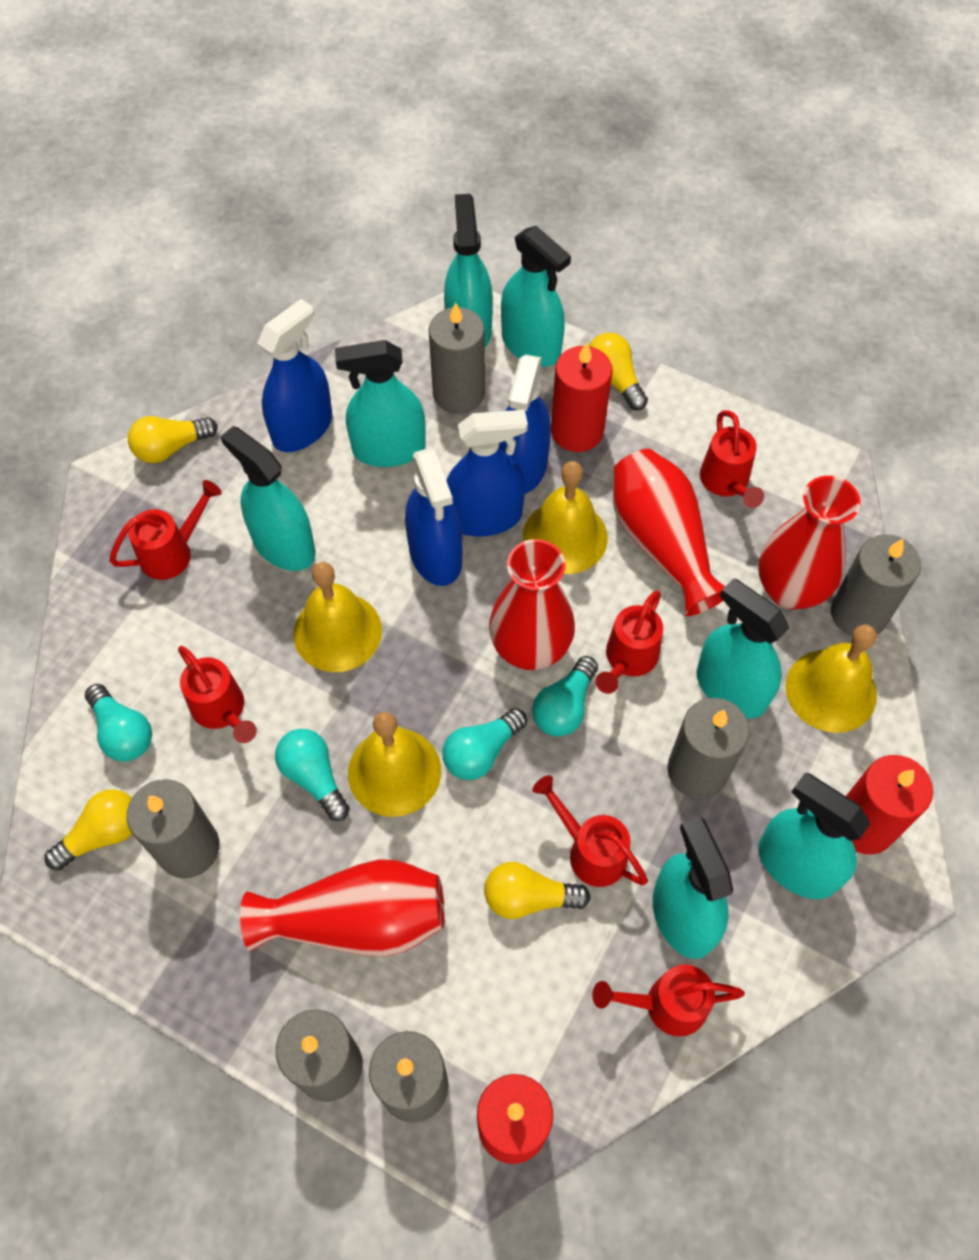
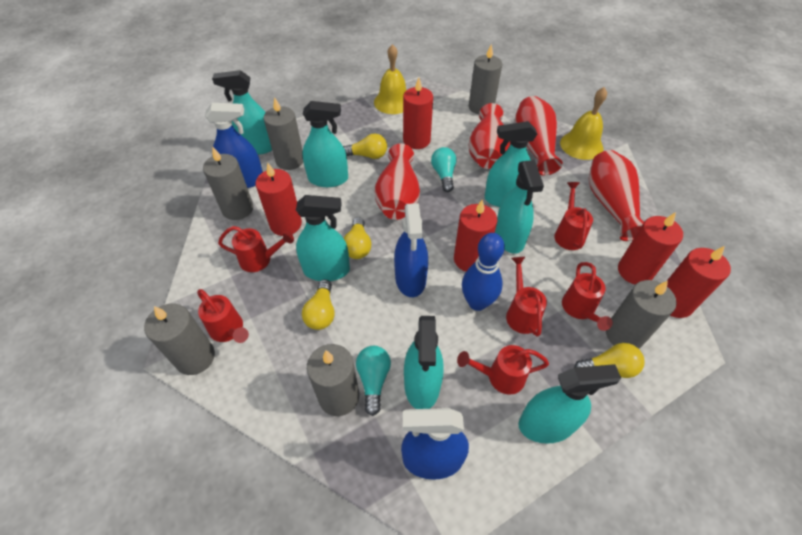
blue bowling pin: none = 0 -> [462,233,505,311] = 1
blue spray bottle: [257,299,332,452] [405,448,463,586] [446,410,528,537] [499,354,551,494] = 4 -> [205,103,263,188] [394,203,428,297] [401,408,469,480] = 3
red candle: [477,1074,553,1164] [551,343,613,452] [846,755,933,854] = 3 -> [256,163,302,236] [403,78,433,149] [454,200,497,272] [618,212,683,284] [667,246,731,318] = 5
turquoise light bulb: [85,684,152,762] [275,729,350,821] [442,708,527,780] [532,656,598,737] = 4 -> [356,346,391,416] [431,147,457,192] = 2
yellow bell: [294,562,382,672] [348,712,441,817] [523,461,608,574] [786,625,877,733] = 4 -> [374,44,406,114] [560,87,607,160] = 2

